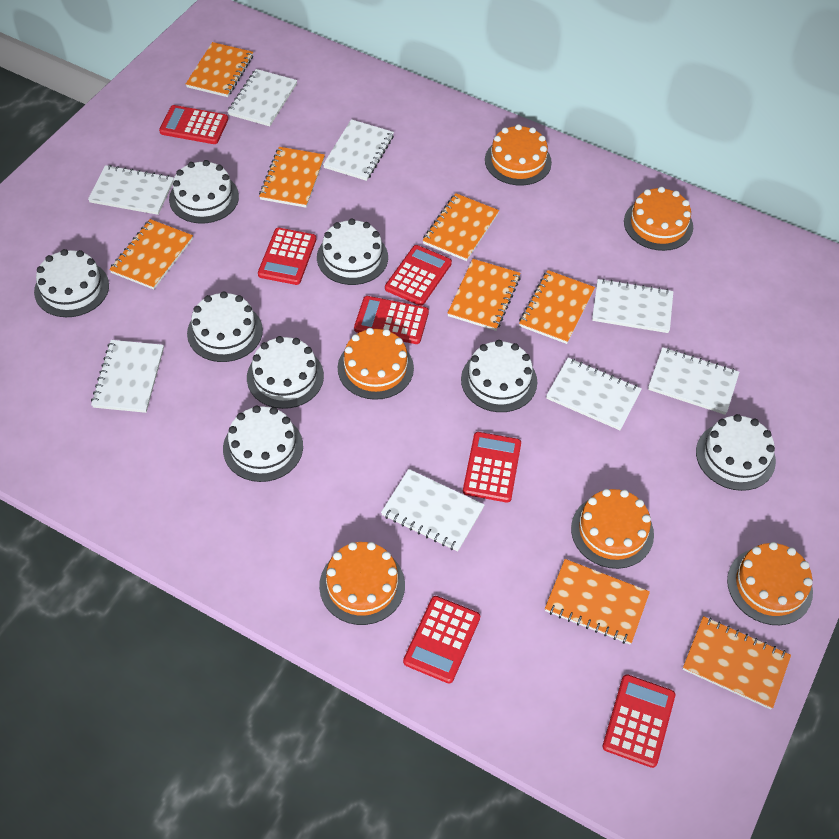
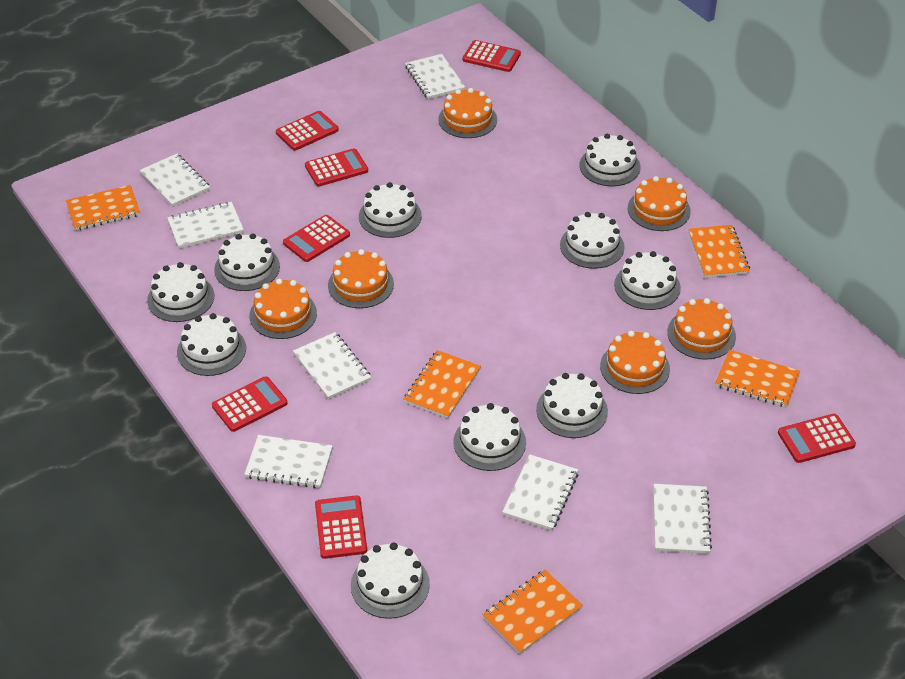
orange notebook: [109,219,193,290] [186,42,253,97] [259,147,325,208] [422,193,499,261] [448,259,521,331] [519,270,595,344] [545,559,650,644] [683,616,791,710] = 8 -> [66,185,140,231] [404,350,481,418] [483,570,583,654] [688,225,750,278] [715,350,800,408] = 5
white cake: [34,249,109,317] [169,160,239,224] [187,291,263,362] [223,406,303,482] [247,336,324,409] [317,219,388,285] [461,340,537,412] [696,414,776,491] = 8 -> [147,262,214,322] [177,313,246,376] [214,233,280,291] [351,543,430,619] [359,182,422,238] [453,403,526,471] [536,373,608,438] [560,212,624,269] [579,134,640,186] [614,251,681,310] = 10
white notebook: [88,165,174,215] [91,340,164,413] [227,69,297,126] [323,119,394,181] [381,469,485,552] [546,358,642,430] [592,279,673,333] [648,347,739,415] = 8 -> [140,154,210,207] [167,202,244,249] [244,435,333,488] [293,332,371,399] [405,54,465,99] [502,454,579,530] [654,484,712,554] = 7

